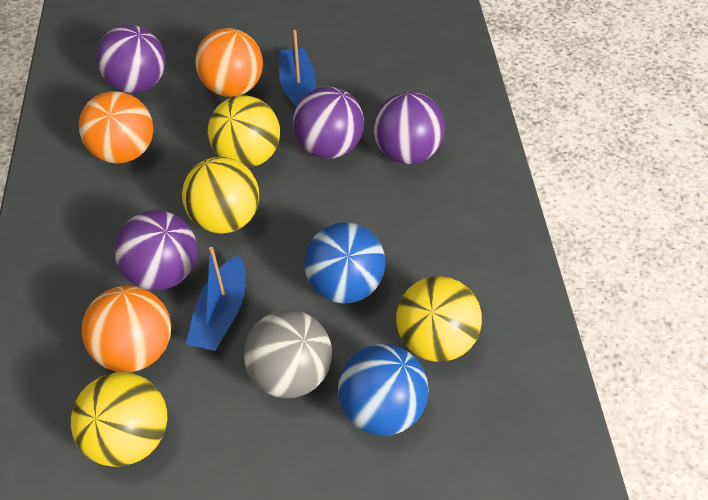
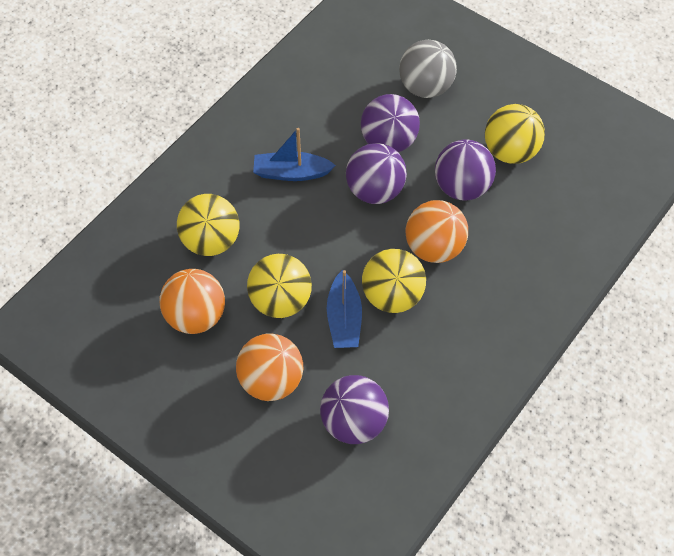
blue ball: [304,222,385,303] [338,344,429,436] = 2 -> none = 0

